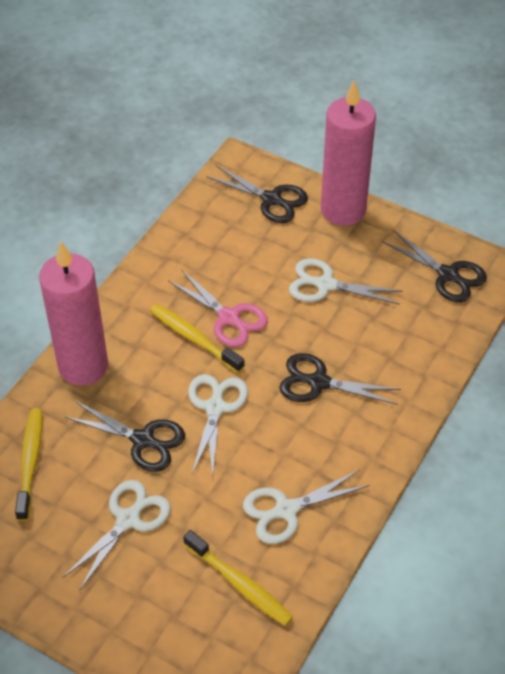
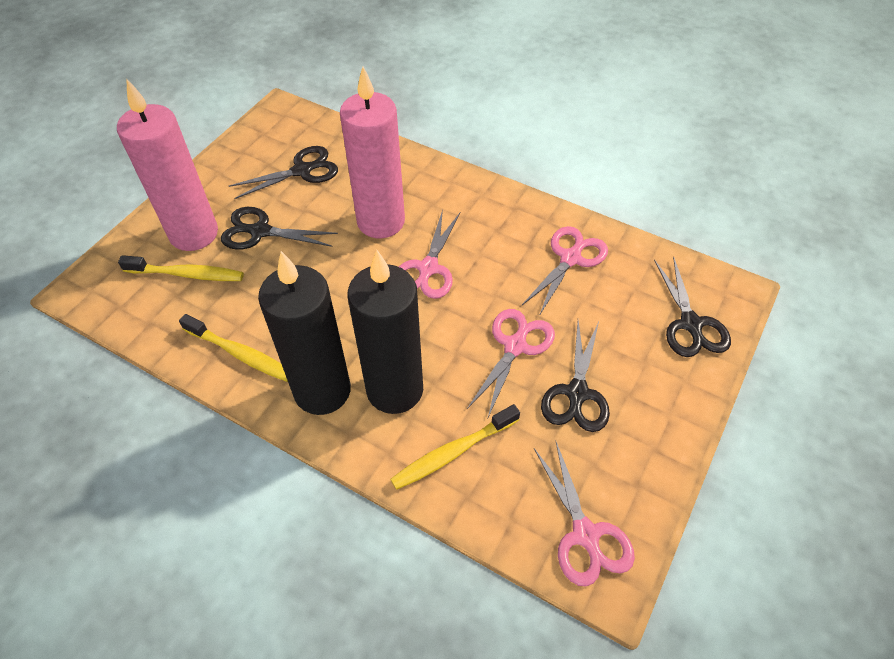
black candle: none = 0 -> [258,251,351,415] [348,250,423,414] = 2
pink scissors: [168,269,268,347] = 1 -> [399,210,460,299] [467,309,555,417] [522,226,608,316] [534,442,635,586] = 4
white scissors: [62,480,171,591] [188,374,248,479] [243,470,370,544] [289,258,403,305] = 4 -> none = 0

